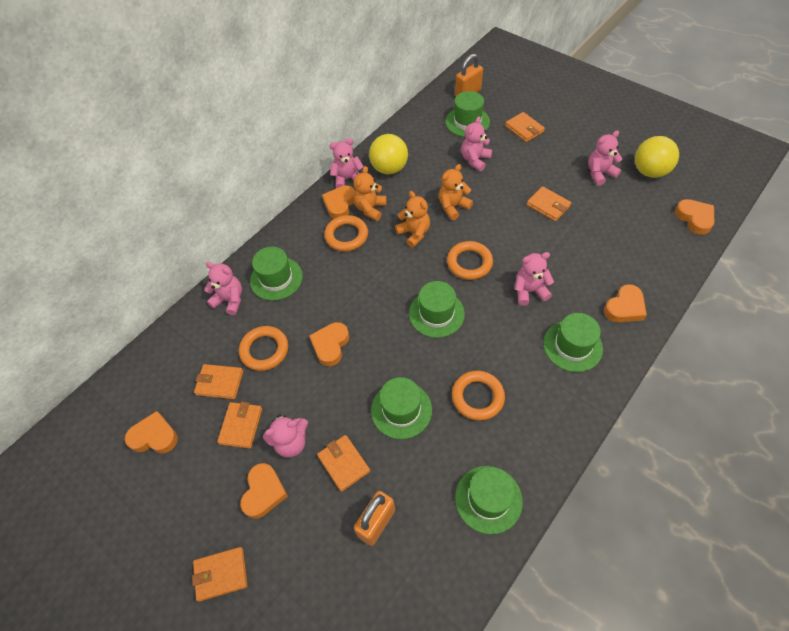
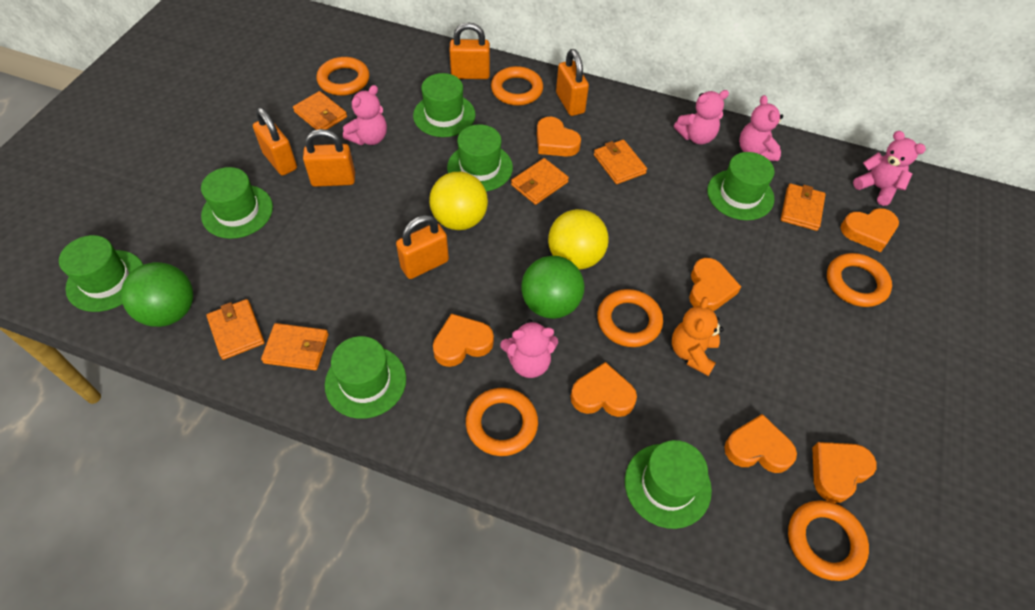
green ball: none = 0 -> [121,262,193,327] [522,256,584,319] = 2
green hat: [250,247,303,301] [371,377,432,439] [409,281,465,338] [445,91,490,137] [455,466,523,535] [543,313,603,372] = 6 -> [59,235,143,312] [201,167,273,239] [325,336,406,419] [413,73,475,137] [447,124,513,192] [625,440,712,529] [707,152,775,220] = 7
orange heart: [125,411,178,454] [240,463,288,519] [309,322,349,366] [322,186,355,219] [604,284,647,322] [675,199,714,235] = 6 -> [433,314,494,367] [537,117,581,157] [570,362,637,417] [689,258,741,311] [724,414,797,473] [812,442,877,503] [841,208,899,252] = 7
orange padlock: [354,491,395,546] [455,54,483,97] = 2 -> [253,107,297,175] [303,129,355,187] [396,215,449,279] [449,22,490,79] [556,49,589,116] = 5
orange ring: [239,326,288,371] [324,215,368,252] [447,241,493,280] [452,371,505,421] = 4 -> [316,57,370,96] [466,388,538,456] [491,66,543,106] [597,289,663,347] [788,500,869,581] [827,253,892,307] = 6
orange teddy bear: [353,166,387,221] [395,191,430,248] [439,164,473,220] = 3 -> [672,297,724,376] = 1
pink teddy bear: [204,262,242,315] [263,414,308,458] [329,138,364,188] [461,116,492,171] [515,252,554,306] [588,131,622,186] = 6 -> [343,85,387,145] [500,319,558,378] [674,90,729,145] [739,95,783,161] [853,131,926,206] = 5

